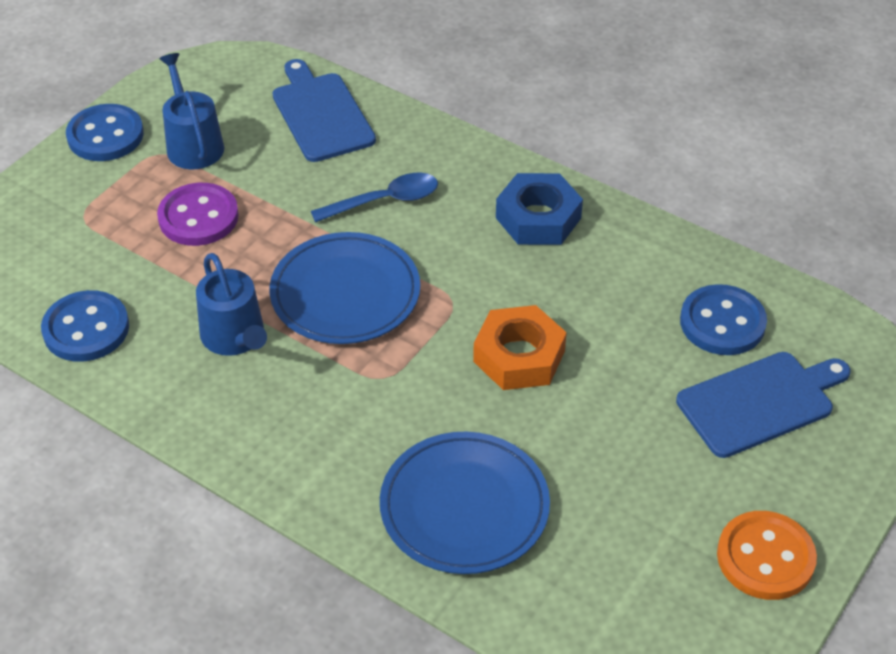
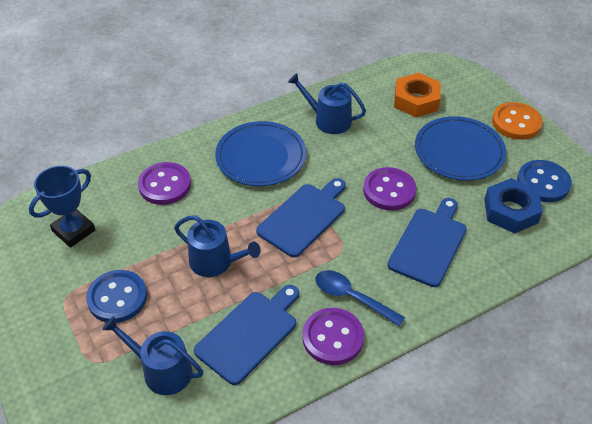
blue button: [41,290,129,362] [66,104,144,161] [680,284,767,355] = 3 -> [86,270,147,323] [517,160,572,202] = 2
blue cutting board: [273,59,376,162] [676,352,851,458] = 2 -> [194,285,299,385] [256,178,346,257] [387,198,467,287] = 3
blue trophy: none = 0 -> [29,166,95,248] = 1
blue watering can: [159,53,224,169] [196,253,267,356] = 2 -> [102,316,203,395] [174,215,261,277] [288,73,366,134] = 3
purple button: [157,183,239,246] = 1 -> [138,162,191,205] [302,308,364,365] [363,167,416,211] = 3

